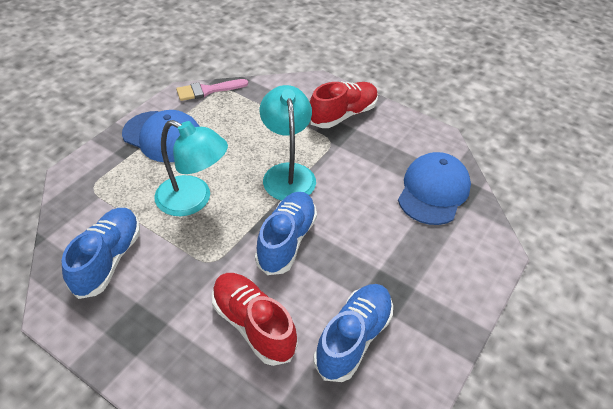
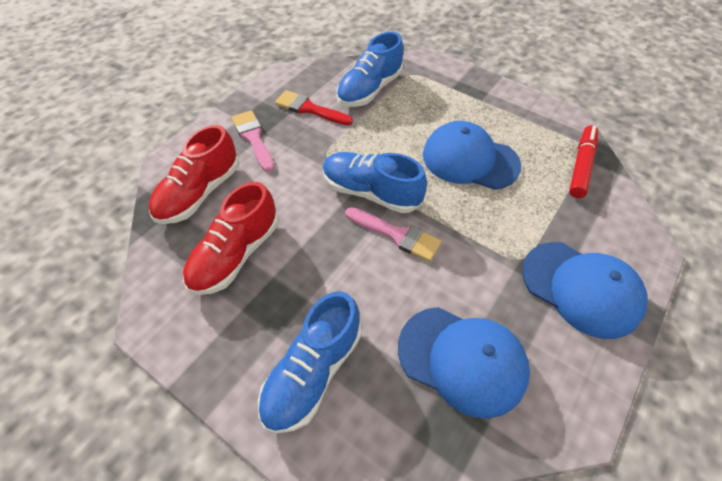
blue cap: [122,110,200,162] [398,152,471,225] = 2 -> [398,307,530,419] [423,121,521,190] [522,242,648,339] = 3
pink brush: [176,79,248,101] = 1 -> [232,110,274,172] [345,207,441,262] = 2
red brush: none = 0 -> [275,90,353,125] = 1
red marker: none = 0 -> [569,125,598,198] = 1
turquoise lamp: [154,120,228,216] [260,85,316,201] = 2 -> none = 0

